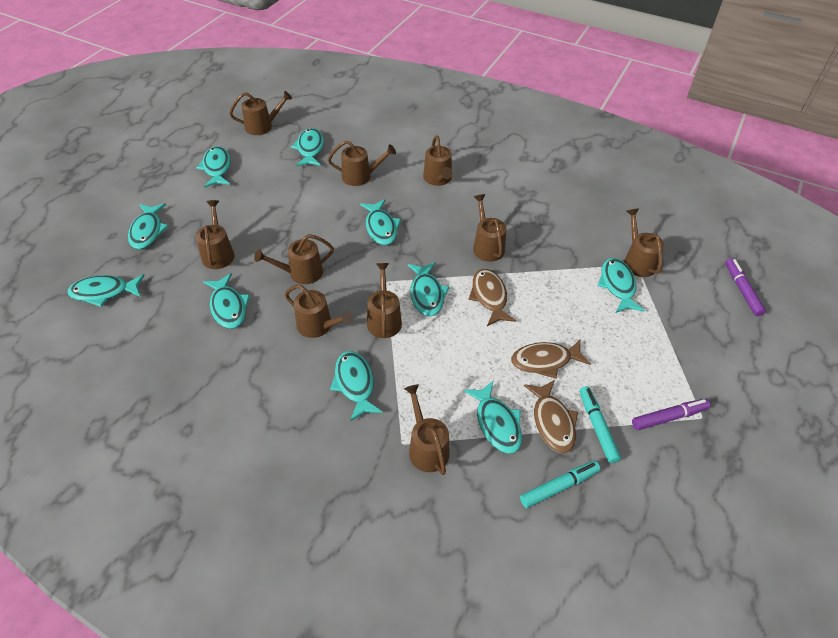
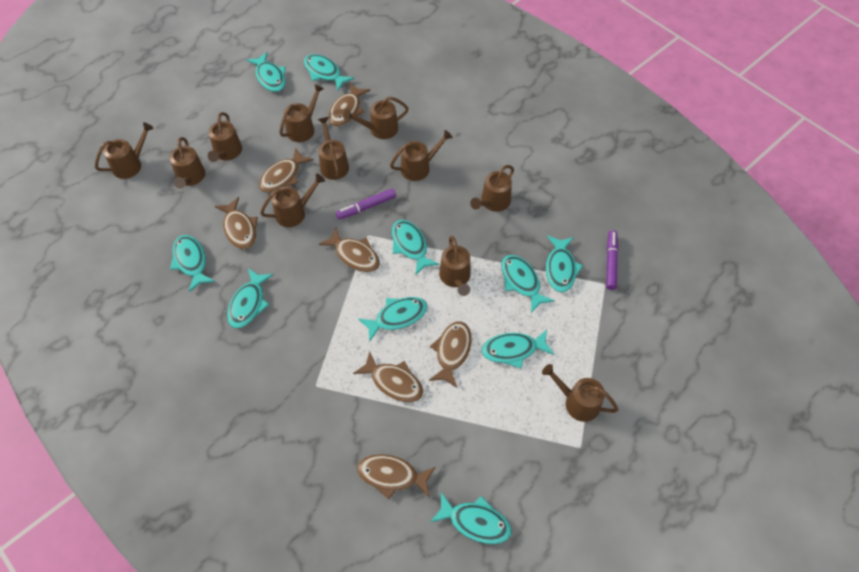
brown fish: [468,269,516,326] [511,340,591,378] [524,380,578,453] = 3 -> [214,197,258,249] [259,147,314,193] [319,228,380,272] [328,83,370,126] [353,351,423,402] [357,454,436,499] [429,321,472,388] = 7
brown watering can: [196,200,235,269] [229,91,292,135] [254,234,334,284] [285,285,353,338] [328,141,396,186] [367,263,402,338] [404,384,450,475] [423,135,452,186] [473,194,507,262] [624,208,664,277] = 10 -> [95,122,154,179] [170,137,205,189] [208,112,242,162] [260,174,325,227] [279,84,324,142] [318,117,349,180] [343,97,409,139] [390,130,453,181] [439,236,471,296] [470,165,514,212] [542,364,618,422] = 11
turquoise marker: [520,461,600,508] [580,386,621,463] = 2 -> none = 0

